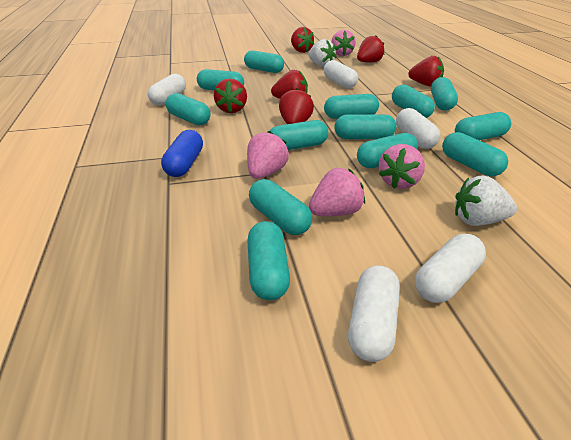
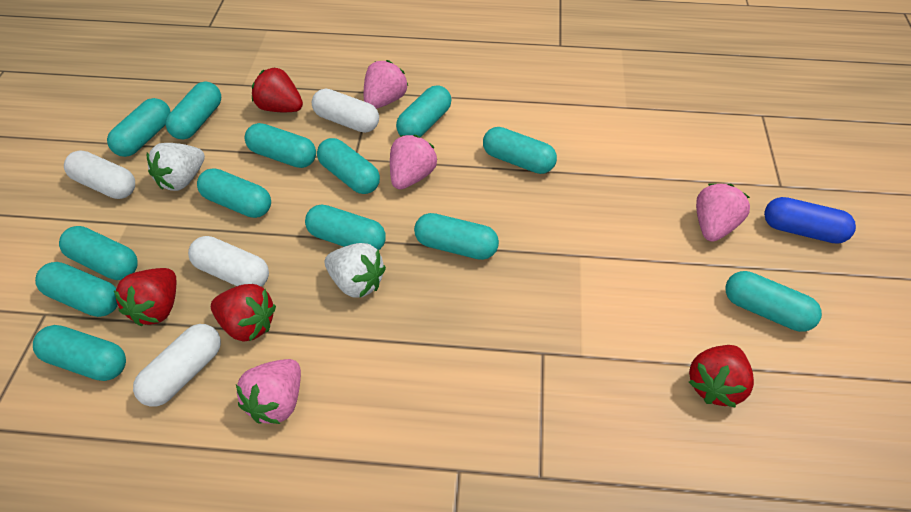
red strawberry: [214,78,247,113] [271,70,308,99] [279,88,314,124] [291,27,314,53] [357,36,384,63] [408,56,444,87] = 6 -> [114,268,176,326] [211,284,276,342] [252,67,303,112] [689,345,754,408] = 4
white capsule: [148,74,186,106] [323,60,358,88] [348,265,400,362] [396,108,441,149] [415,234,486,303] = 5 -> [64,150,135,199] [133,324,221,407] [188,236,269,287] [312,89,379,133] = 4

